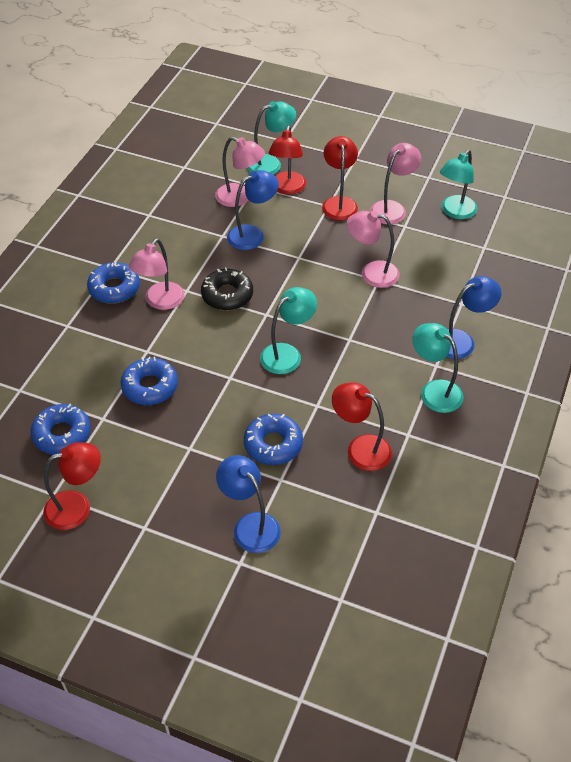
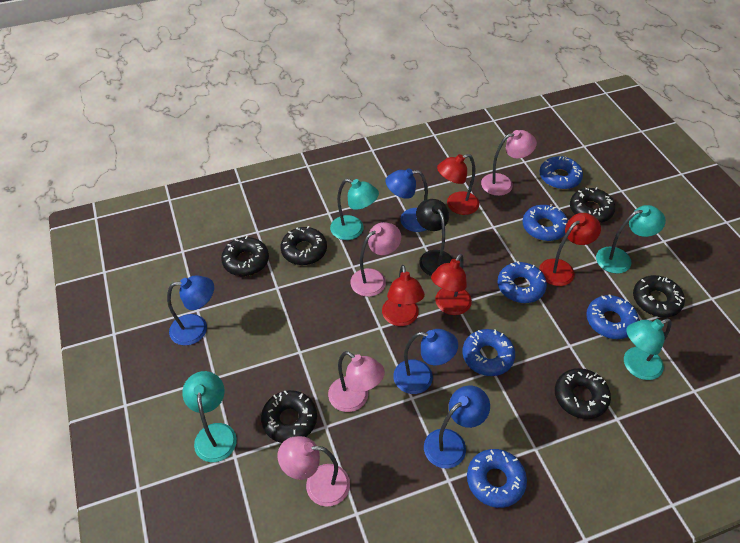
black donut: [201,267,253,310] = 1 -> [221,236,269,276] [261,390,317,443] [280,226,327,265] [555,368,611,419] [570,187,616,223] [633,275,685,318] = 6
black lamp: none = 0 -> [416,199,453,276] = 1
blue donut: [30,404,91,455] [87,262,140,304] [121,357,178,405] [244,414,303,465] = 4 -> [462,329,515,376] [467,449,527,508] [497,261,547,303] [522,204,568,241] [540,156,583,189] [586,294,639,339] = 6
blue lamp: [216,455,281,553] [227,170,279,250] [446,276,501,359] = 3 -> [167,276,214,345] [386,169,428,232] [393,329,458,394] [424,386,490,468] = 4

